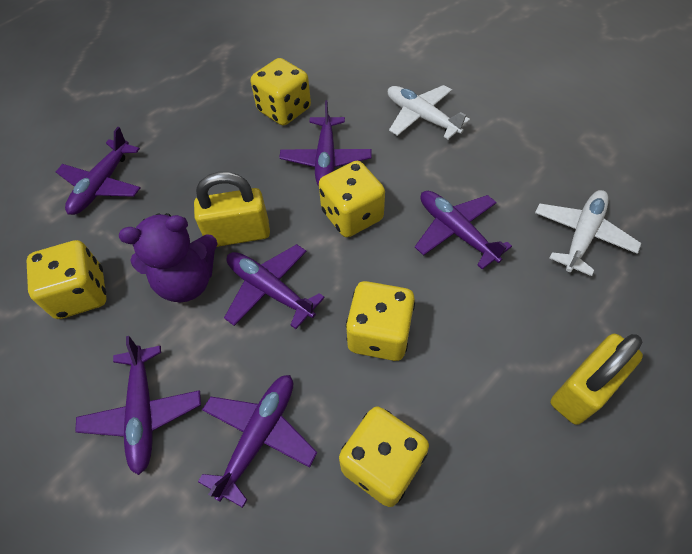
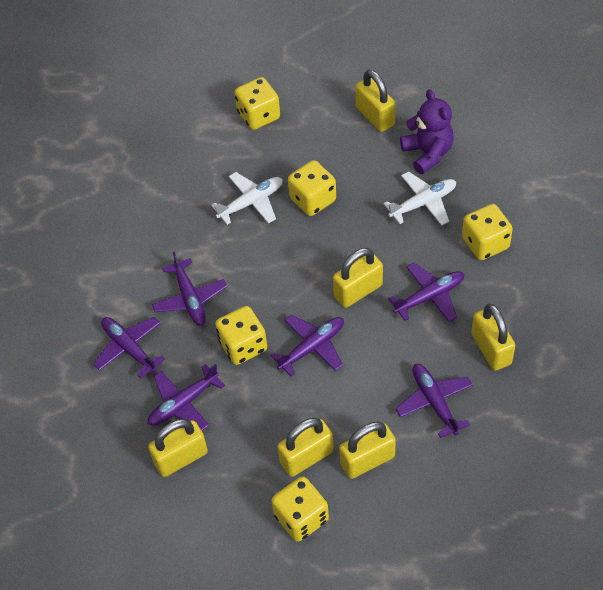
yellow padlock: [194,172,270,247] [551,334,643,425] = 2 -> [148,419,208,477] [277,418,334,477] [333,248,383,308] [339,421,396,479] [355,70,396,132] [471,304,515,371] = 6

